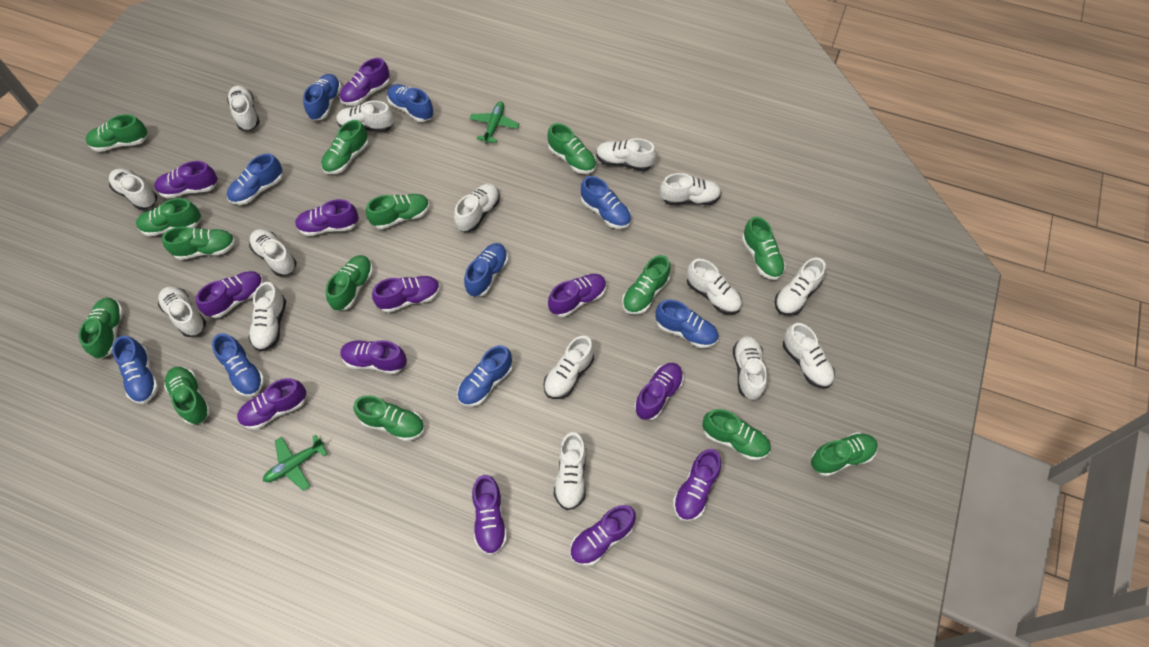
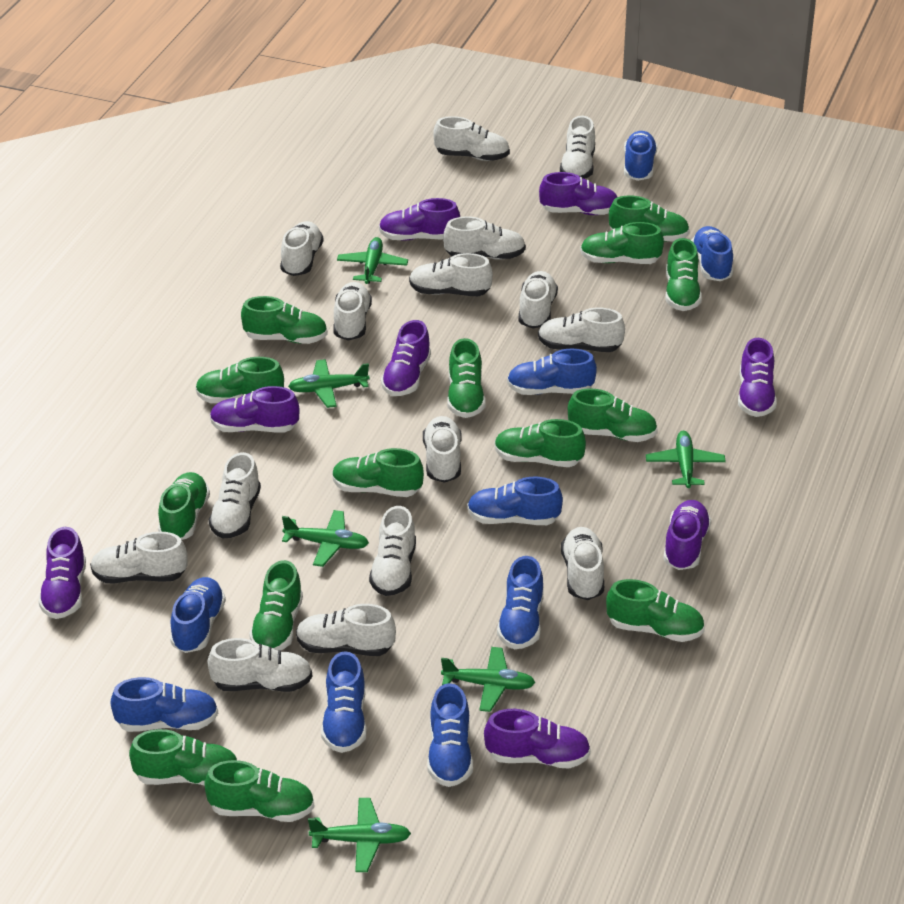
green plane: [263,435,327,491] [469,102,519,144] = 2 -> [282,510,369,567] [288,359,370,408] [308,798,411,872] [337,237,408,284] [441,647,536,712] [646,431,726,488] = 6
purple shoe: [154,161,218,198] [196,271,264,318] [237,378,306,430] [295,199,359,236] [340,58,390,106] [340,340,407,374] [372,276,440,313] [472,475,507,555] [548,274,607,317] [570,505,636,566] [634,363,684,420] [673,449,721,521] = 12 -> [38,527,86,619] [210,386,299,432] [379,198,460,241] [381,320,431,396] [484,709,591,768] [539,172,617,215] [663,500,711,570] [738,338,777,417] = 8

